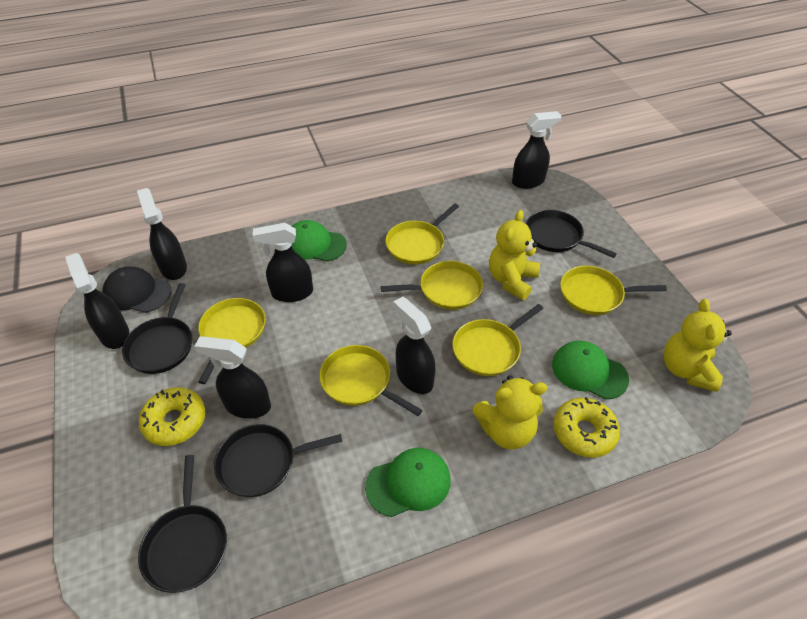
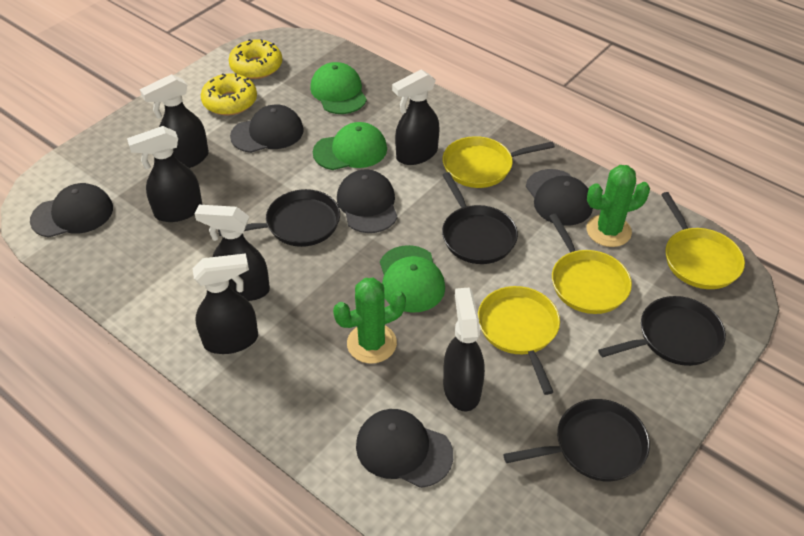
black cap: [103,266,172,313] = 1 -> [30,183,113,238] [230,105,304,153] [337,169,398,233] [356,409,453,488] [526,169,593,226] = 5
green cactus: none = 0 -> [333,278,406,364] [586,165,650,247] = 2
yellow pan: [198,298,266,384] [319,345,423,416] [381,261,483,310] [385,203,459,264] [452,304,543,376] [560,266,667,315] = 6 -> [443,136,555,188] [478,286,560,395] [549,214,632,314] [661,192,745,289] = 4
yellow teddy bear: [472,375,548,449] [489,210,540,300] [664,299,732,392] = 3 -> none = 0

